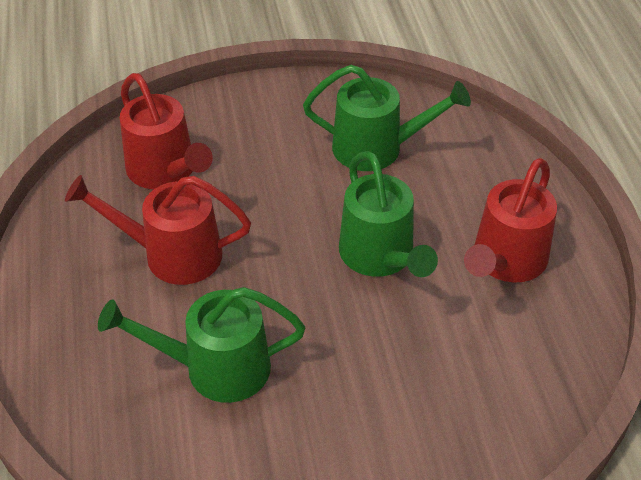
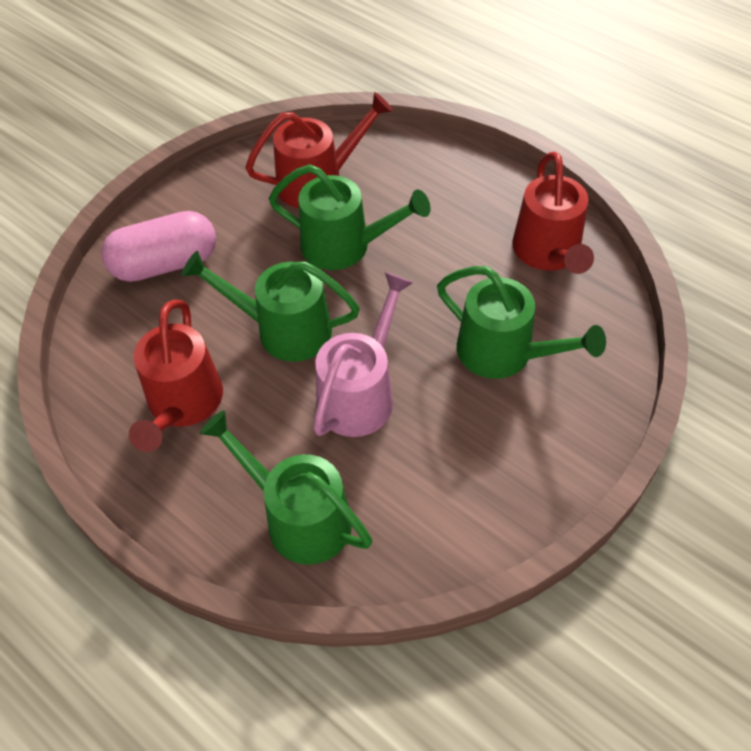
green watering can: [98,287,305,403] [303,65,471,171] [339,151,438,277] = 3 -> [182,251,360,362] [200,410,372,565] [269,165,431,270] [437,266,606,379] = 4
pink capsule: none = 0 -> [101,211,216,282] = 1
pink watering can: none = 0 -> [313,272,413,437] = 1

